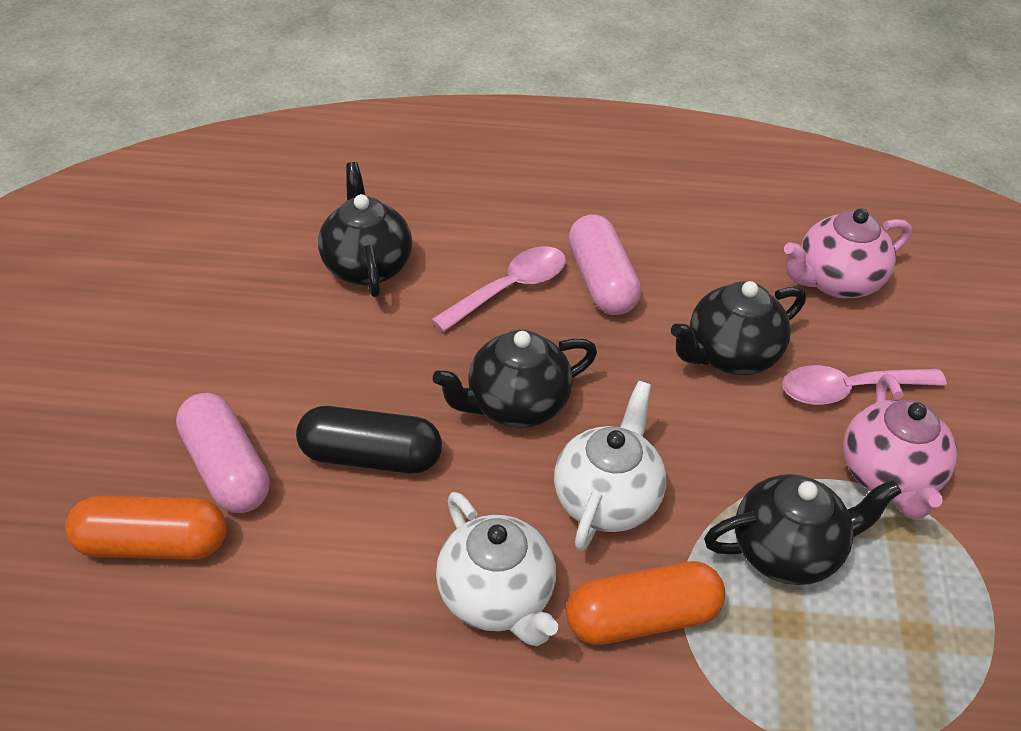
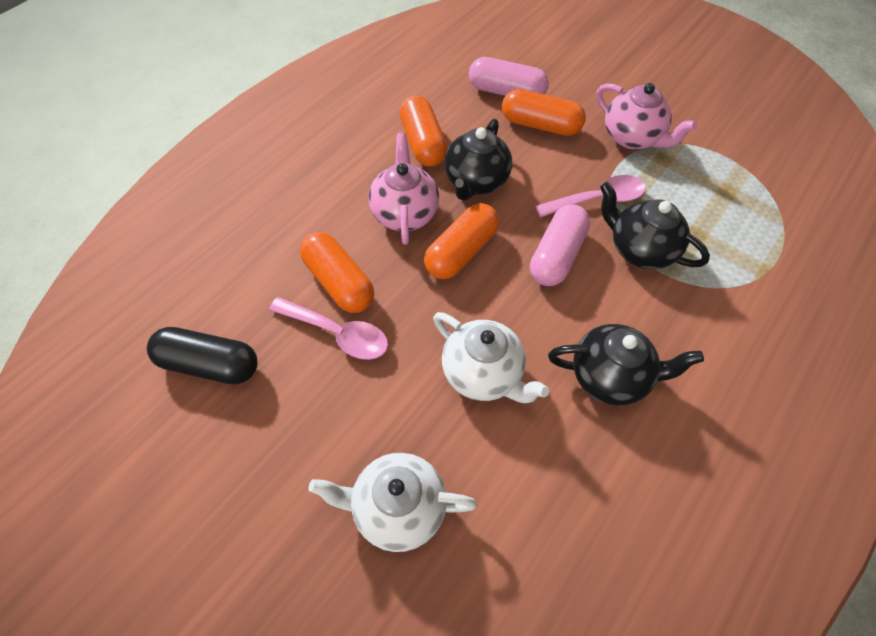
black teapot: [318,162,412,297] [433,330,597,428] [671,281,806,375] [704,474,902,585] = 4 -> [444,119,512,201] [548,324,704,406] [600,182,710,269] = 3
orange capsule: [65,496,226,560] [566,561,725,645] = 2 -> [300,232,374,313] [399,95,447,167] [424,203,499,279] [502,89,586,136] = 4

